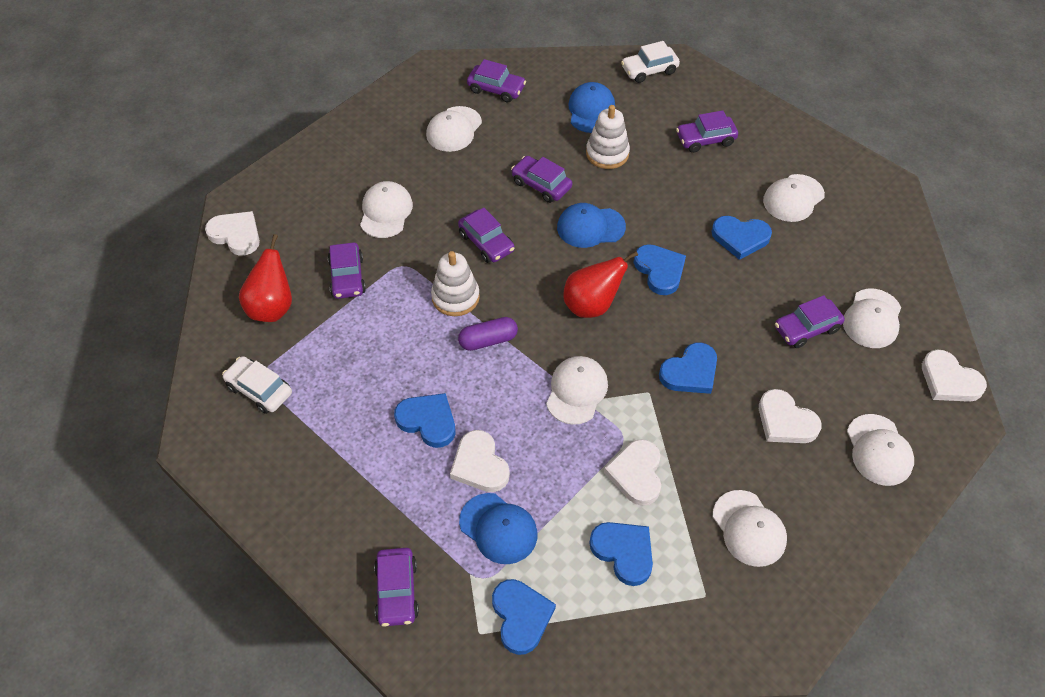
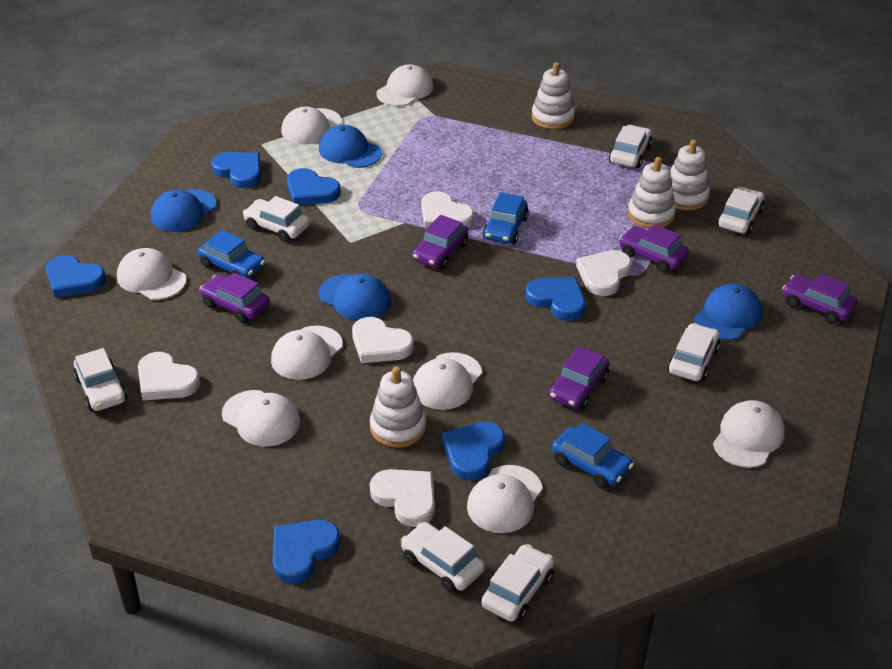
blue cap: [459,493,538,564] [557,203,626,248] [568,82,615,133] = 3 -> [151,189,217,232] [319,125,382,168] [319,274,391,320] [694,284,762,340] = 4
blue car: none = 0 -> [198,230,265,279] [483,192,529,244] [552,422,634,489] = 3
purple capsule: [458,317,518,351] = 1 -> none = 0
purple car: [328,242,366,299] [374,548,419,627] [458,208,515,263] [467,59,526,102] [511,156,572,203] [676,110,738,153] [775,295,845,348] = 7 -> [199,273,270,323] [412,215,469,269] [549,346,609,409] [619,224,689,273] [782,273,857,324] = 5
red pear: [239,234,292,322] [563,251,638,318] = 2 -> none = 0
white cap: [360,181,413,238] [426,106,482,152] [546,356,608,425] [713,490,787,567] [763,174,825,222] [843,289,901,348] [847,414,914,486] = 7 -> [117,248,187,300] [222,390,300,447] [271,325,343,380] [281,107,342,144] [376,64,433,106] [413,352,482,410] [467,465,543,533] [713,400,785,468] = 8
white car: [222,356,292,414] [621,41,680,83] = 2 -> [73,348,127,411] [243,196,310,242] [401,522,485,592] [481,544,554,622] [609,125,652,168] [667,323,720,381] [717,187,765,234] = 7
white stacking toy: [431,251,480,316] [586,105,630,169] = 2 -> [370,366,426,448] [532,62,575,129] [628,157,676,228] [670,139,710,211] = 4

